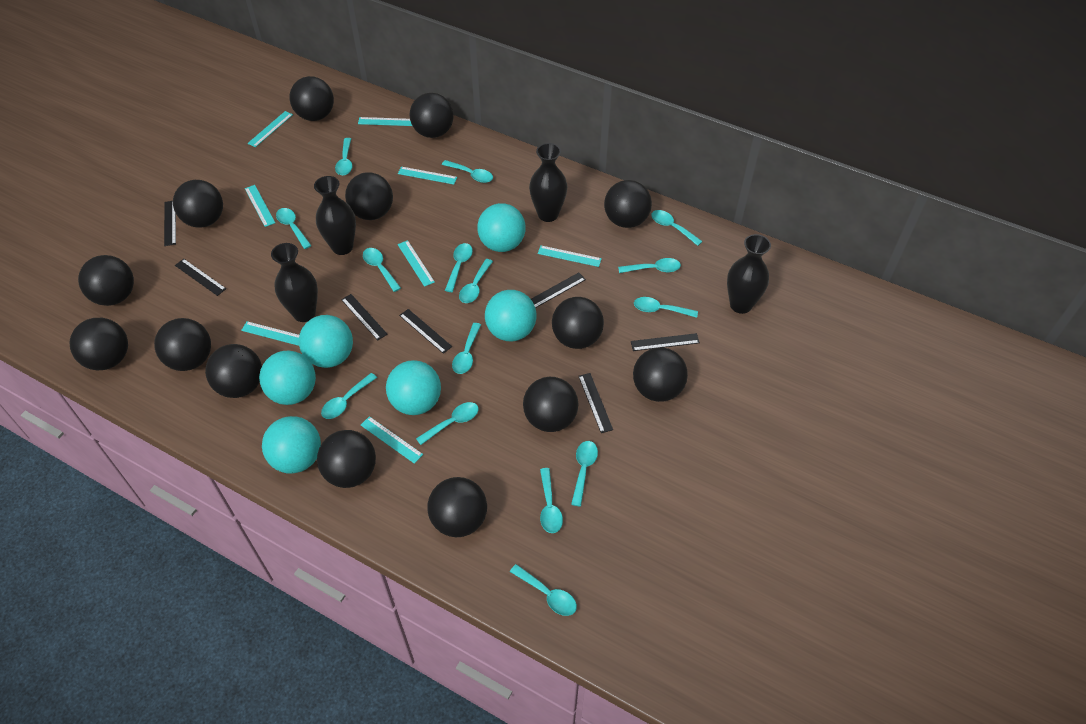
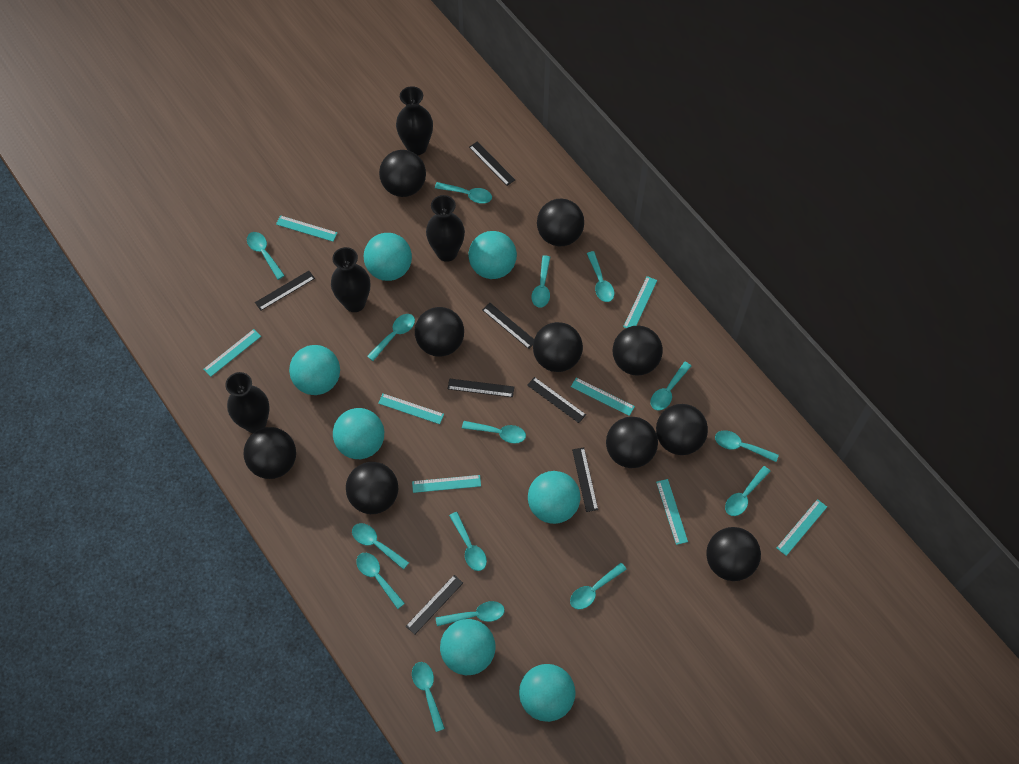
black ball: [70,318,128,370] [78,255,134,306] [154,318,211,371] [173,180,223,228] [205,344,262,398] [290,76,334,121] [317,430,376,488] [345,172,393,220] [409,93,454,138] [428,477,487,537] [523,377,578,432] [552,297,604,349] [604,180,652,228] [633,347,688,402] = 14 -> [244,427,296,479] [346,462,398,514] [379,150,426,197] [415,307,464,357] [533,322,583,372] [537,198,584,246] [606,417,658,468] [612,326,663,376] [656,404,708,455] [706,527,761,581] = 10
turquoise ball: [259,350,316,405] [262,416,321,474] [299,315,353,368] [386,360,441,415] [477,203,526,252] [485,290,536,341] = 6 -> [289,345,340,395] [333,408,384,459] [364,233,412,281] [440,619,496,675] [469,231,517,279] [519,664,575,722] [528,471,580,524] = 7

